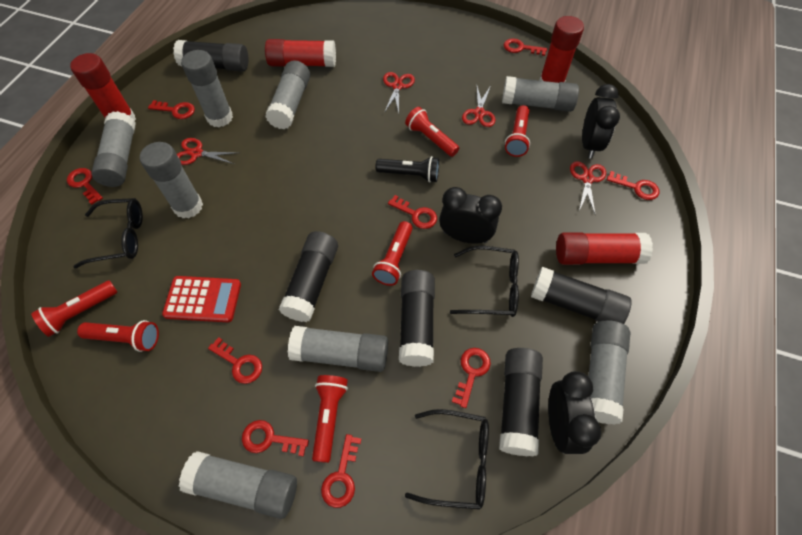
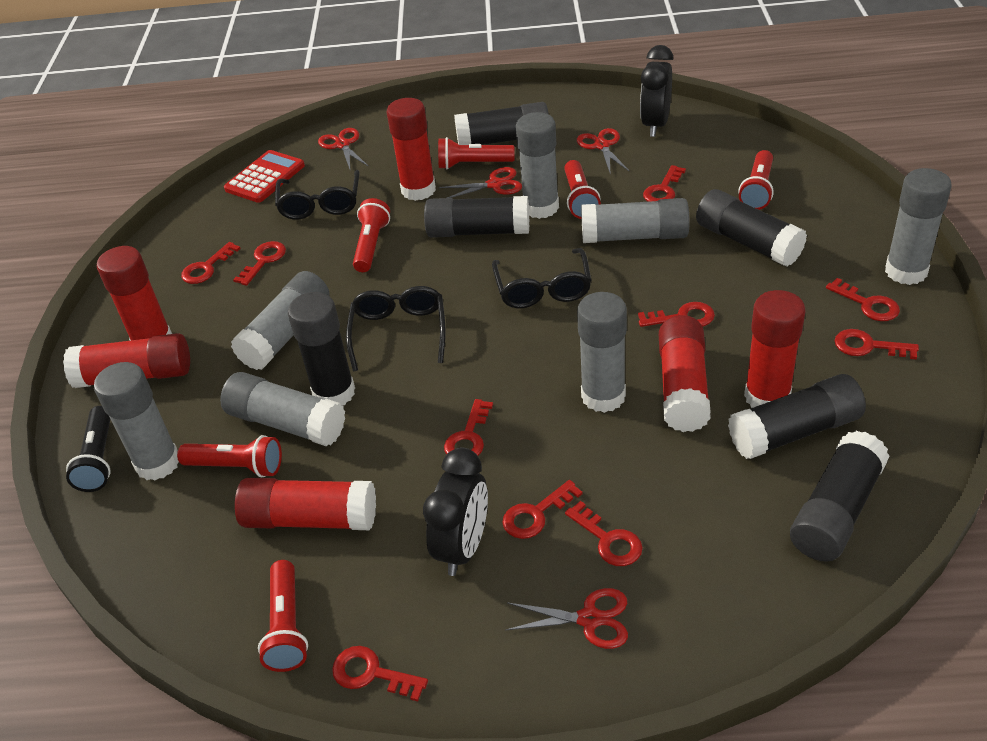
black clock: [439,187,502,244] [548,371,602,454] [582,84,620,159] = 3 -> [423,448,488,576] [640,45,673,137] = 2
black glue stick: [173,40,249,71] [279,231,338,322] [399,270,435,367] [499,348,543,456] [531,267,632,324] = 5 -> [288,292,355,405] [424,196,529,238] [454,102,549,145] [696,189,807,266] [728,374,866,459] [790,431,889,562] = 6
grey glue stick: [91,111,136,187] [140,142,203,218] [179,451,297,519] [181,50,233,127] [265,60,310,129] [288,326,388,372] [502,76,579,112] [588,320,631,425] = 8 -> [94,362,179,481] [220,372,345,446] [231,271,330,370] [516,112,559,219] [577,292,627,413] [581,198,689,243] [885,168,952,285] = 7
red glue stick: [70,53,136,122] [265,39,336,67] [539,16,584,83] [556,232,653,265] = 4 -> [63,333,190,388] [97,246,172,341] [235,478,376,530] [387,98,436,201] [659,315,711,432] [744,290,806,408] = 6
red key: [67,168,103,205] [148,100,195,119] [208,337,262,384] [242,420,309,457] [321,434,361,508] [388,195,437,229] [452,348,491,408] [504,38,547,56] [607,171,660,200] = 9 -> [181,242,241,284] [233,241,286,286] [332,646,428,701] [444,399,493,456] [502,480,583,539] [565,501,643,566] [638,302,715,327] [643,165,686,202] [826,278,900,321] [834,329,919,360] = 10

